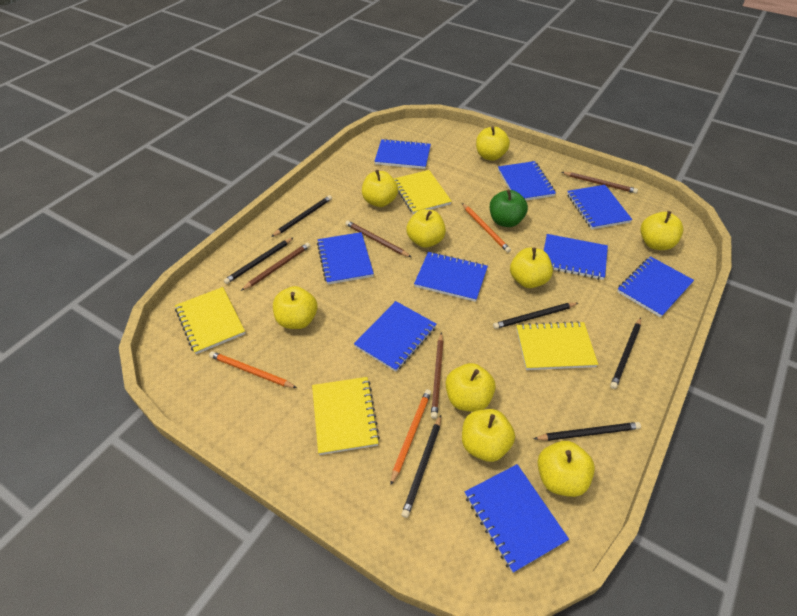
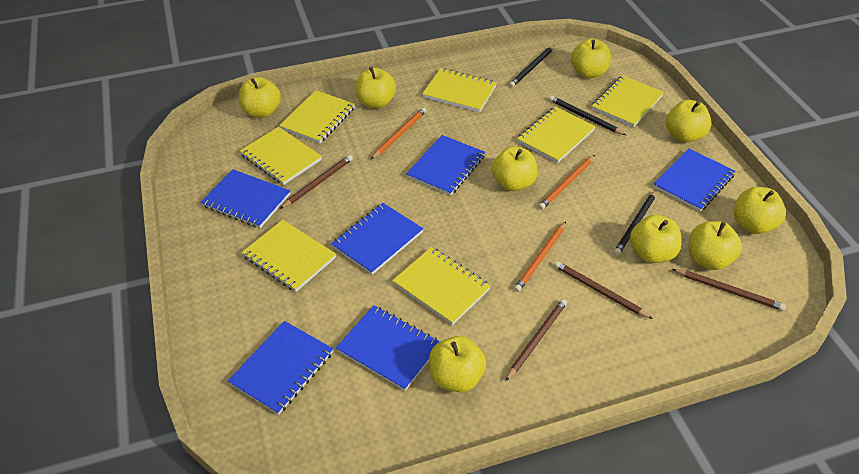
black pencil: [224,237,294,284] [271,195,332,237] [401,415,441,518] [493,303,578,329] [534,422,641,441] [610,318,641,389] = 6 -> [509,45,555,87] [549,96,626,135] [614,190,657,256] = 3
blue notebook: [317,232,374,285] [354,301,436,372] [374,139,431,169] [414,252,488,302] [465,464,569,573] [498,161,556,201] [544,234,608,280] [567,185,632,229] [617,256,694,318] = 9 -> [201,169,290,228] [228,321,333,415] [331,203,423,275] [336,305,440,391] [406,135,485,196] [654,148,735,211] = 6
green apple: [490,189,528,227] = 1 -> none = 0
yellow notebook: [175,287,245,354] [312,377,380,455] [394,170,452,214] [516,321,598,370] = 4 -> [240,127,322,185] [242,220,336,292] [279,90,355,144] [392,247,491,325] [422,68,497,112] [517,107,596,163] [592,75,664,127] = 7

